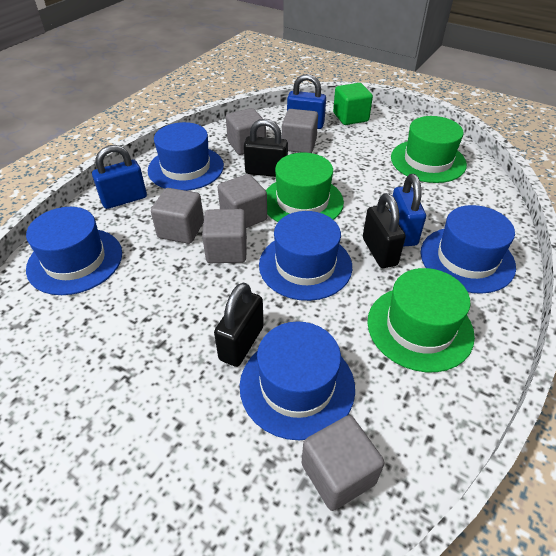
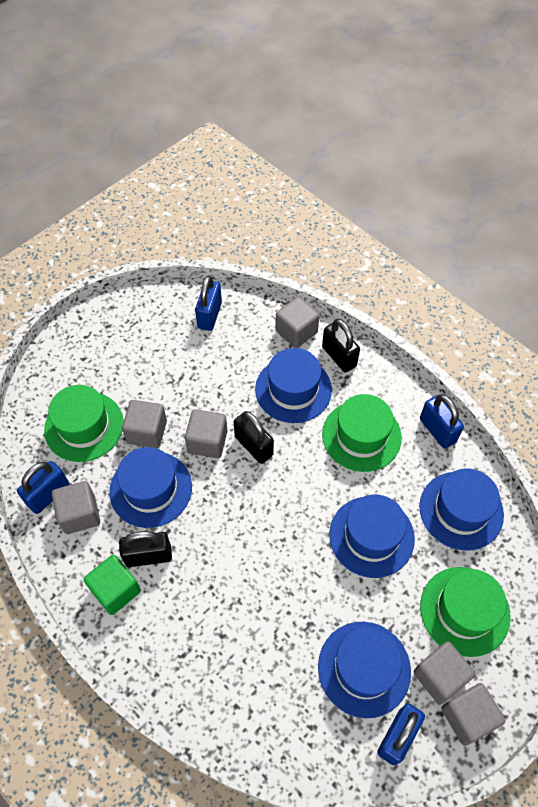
blue padlock: [92,145,147,209] [287,74,326,129] [389,174,426,247] = 3 -> [17,461,70,514] [195,276,222,331] [377,703,425,765] [420,394,464,449] = 4

